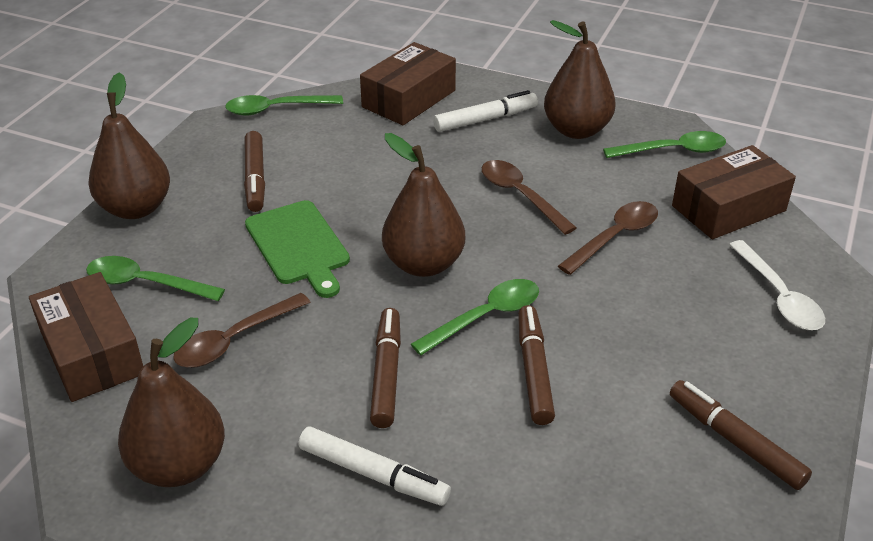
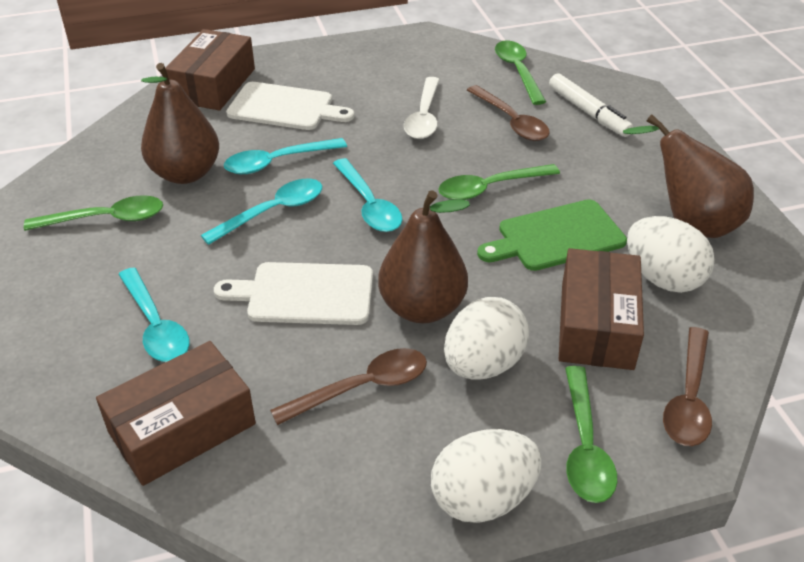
brown marker: [244,131,265,212] [370,308,401,428] [518,305,555,425] [670,380,812,490] = 4 -> none = 0
brown pear: [88,72,170,219] [118,318,225,487] [382,133,465,277] [544,20,616,139] = 4 -> [141,63,219,184] [378,190,470,323] [623,114,754,238] = 3
turquoise spoon: none = 0 -> [118,267,190,362] [200,179,322,245] [224,138,347,174] [333,158,402,232] = 4
white cutting board: none = 0 -> [214,262,373,325] [226,82,354,130] = 2
white egg: none = 0 -> [431,429,542,523] [444,297,529,380] [627,216,715,293] = 3
white marker: [299,426,451,506] [433,90,538,132] = 2 -> [549,73,633,137] = 1

